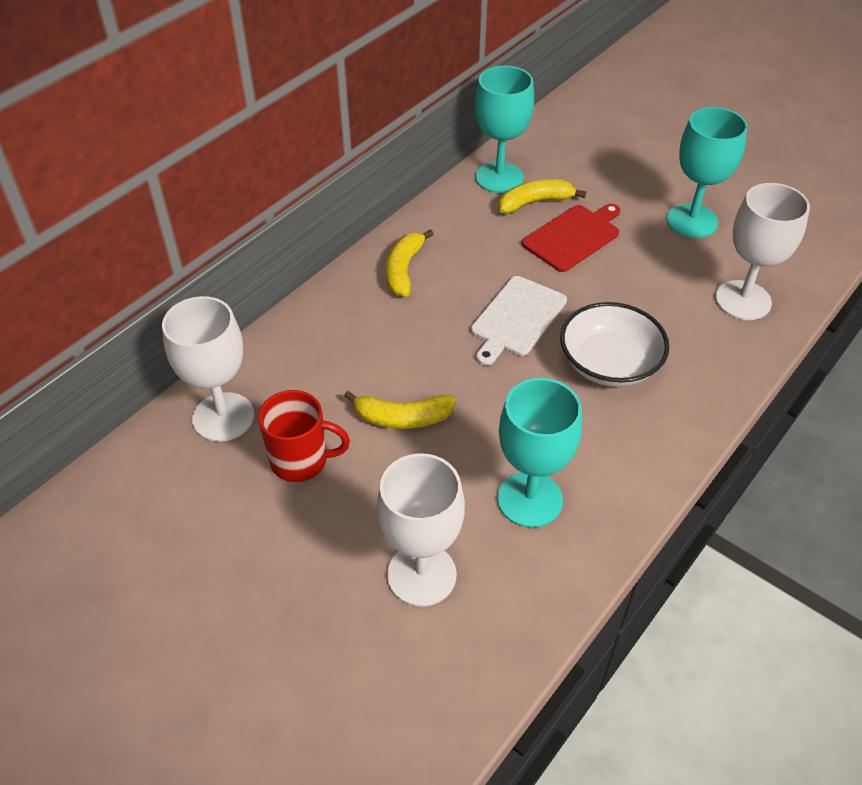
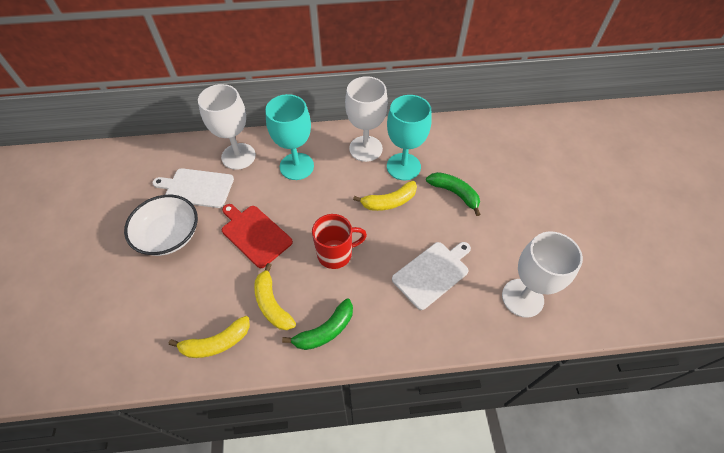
green banana: none = 0 -> [282,298,353,350] [426,172,481,216] = 2
turquoise goblet: [475,66,534,193] [497,378,582,528] [666,107,748,238] = 3 -> [265,94,314,180] [387,95,432,180] = 2
white cutting board: [471,276,567,365] = 1 -> [153,168,234,208] [392,242,471,310] = 2

